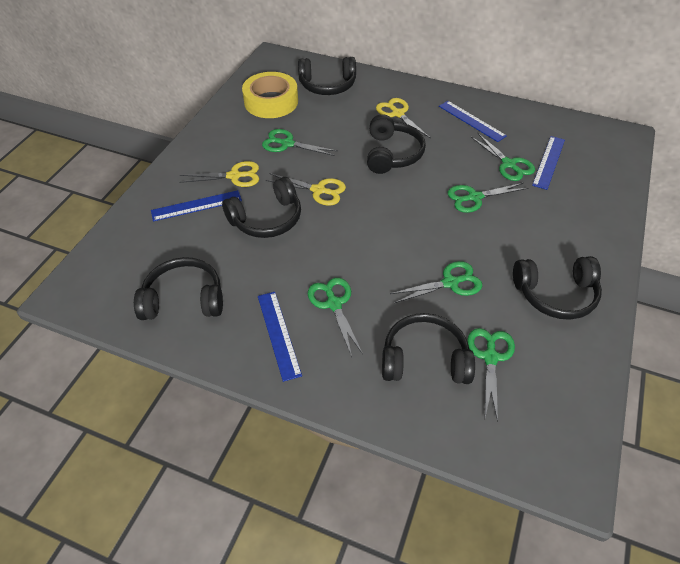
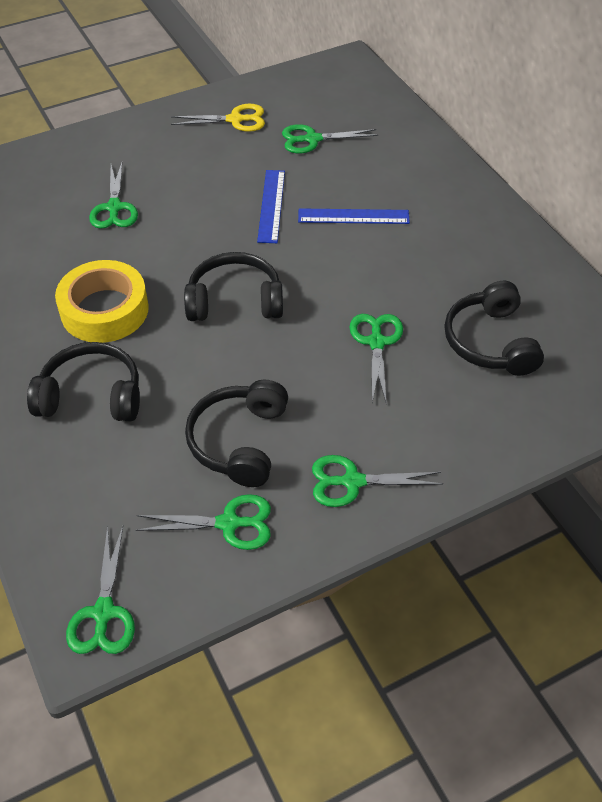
black headphones: [134,257,223,320] [222,177,301,238] [298,57,356,95] [367,114,426,174] [382,313,475,384] [513,256,602,320] = 6 -> [27,342,140,422] [184,252,283,321] [185,380,288,487] [444,281,544,376] = 4
blue ruler: [151,190,242,222] [258,292,302,382] [439,101,507,142] [532,136,565,190] = 4 -> [257,170,285,243] [298,208,410,224] = 2
yellow scissors: [179,161,259,187] [266,173,346,206] [376,98,430,138] = 3 -> [171,104,265,132] = 1

